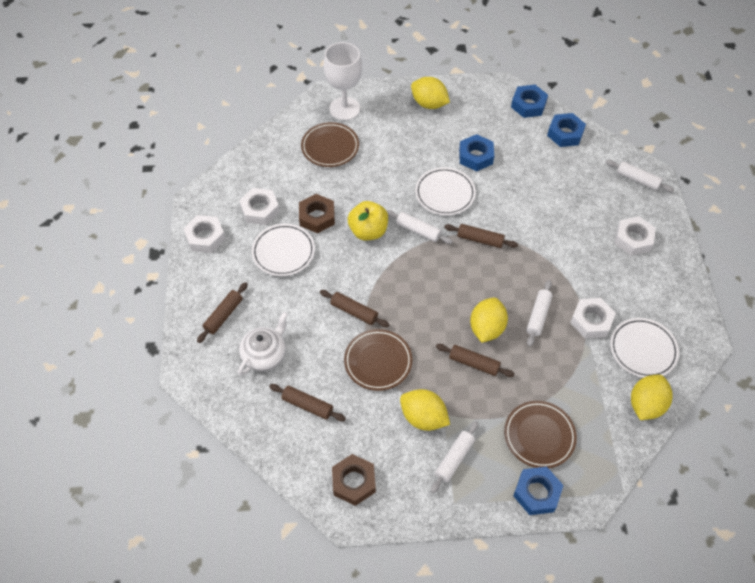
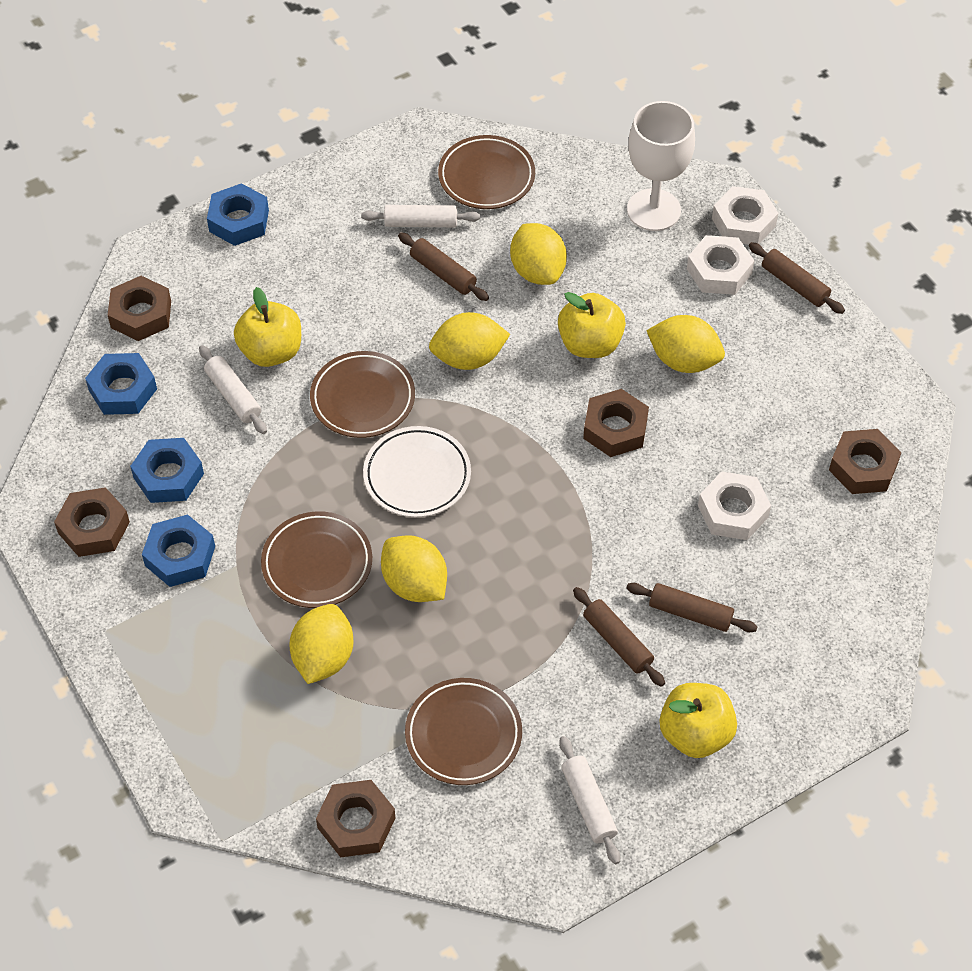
brown nut: [299,194,335,233] [332,454,376,506] = 2 -> [54,487,130,557] [108,276,171,341] [316,780,395,858] [583,389,649,457] [829,429,902,494] = 5
brown plate: [301,122,359,167] [344,329,412,391] [504,401,577,468] = 3 -> [261,511,372,608] [310,351,415,438] [405,678,522,785] [438,135,535,209] = 4
brown rolling pin: [197,282,248,343] [269,384,346,421] [320,290,389,327] [436,344,514,377] [444,224,518,248] = 5 -> [398,232,489,301] [573,587,665,687] [627,583,757,632] [749,242,845,314] = 4
white nut: [183,215,225,253] [239,188,280,225] [570,298,616,339] [615,216,656,256] = 4 -> [687,235,754,295] [698,472,771,540] [712,186,778,245] = 3
white plate: [252,224,315,276] [415,167,476,215] [610,318,679,378] = 3 -> [363,426,471,517] = 1
white rolling pin: [387,210,453,244] [431,421,479,493] [527,280,553,346] [606,160,674,192] = 4 -> [199,345,267,434] [361,205,480,227] [559,736,620,864] = 3
white teapot: [238,312,288,375] = 1 -> none = 0
yellow apple: [348,201,388,241] = 1 -> [234,287,301,367] [558,292,626,358] [660,683,737,758] = 3
yellow lemon: [400,389,450,431] [411,77,450,109] [470,298,508,343] [631,375,673,420] = 4 -> [289,604,353,684] [381,535,447,602] [429,312,510,370] [510,223,567,285] [646,315,725,373] = 5

